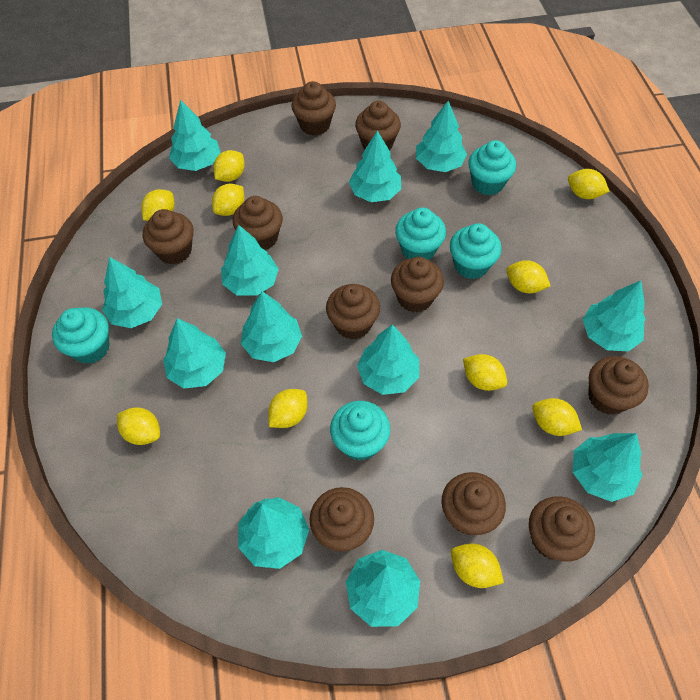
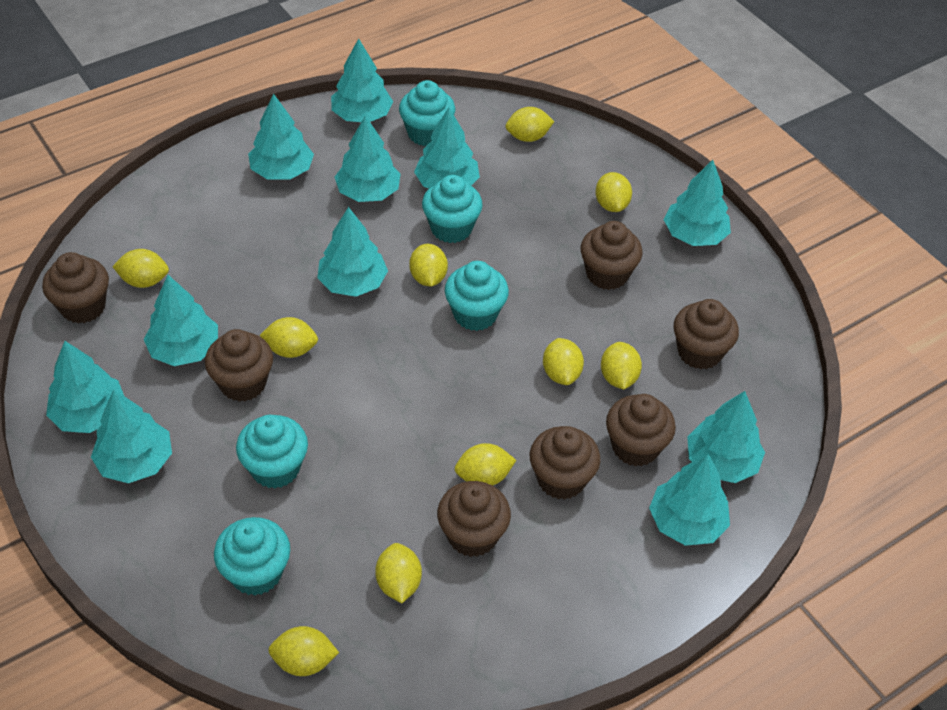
brown cupcake: [143,209,194,264] [233,196,283,250] [292,81,336,136] [310,487,374,552] [326,284,380,339] [355,101,401,151] [391,257,444,313] [441,472,506,535] [529,496,595,562] [588,356,649,415] = 10 -> [42,252,109,324] [205,329,273,402] [437,481,511,557] [530,426,601,500] [580,221,642,290] [606,394,676,467] [674,299,739,369] = 7
turquoise tree: [102,257,162,328] [163,318,226,389] [169,99,221,171] [221,225,279,296] [238,497,309,569] [241,291,302,362] [346,550,420,627] [349,130,401,202] [357,324,419,395] [416,101,467,172] [573,433,642,502] [582,281,645,352] = 12 -> [46,341,124,433] [91,389,172,483] [144,275,218,366] [248,94,314,180] [317,207,388,297] [331,38,393,122] [335,116,401,202] [414,107,480,188] [649,454,730,546] [664,160,731,246] [687,391,765,483] = 11

